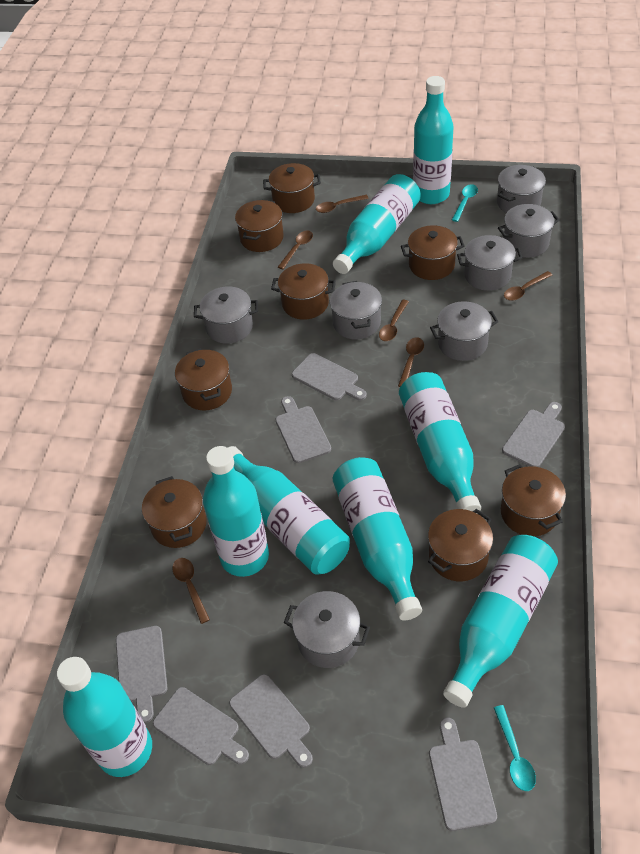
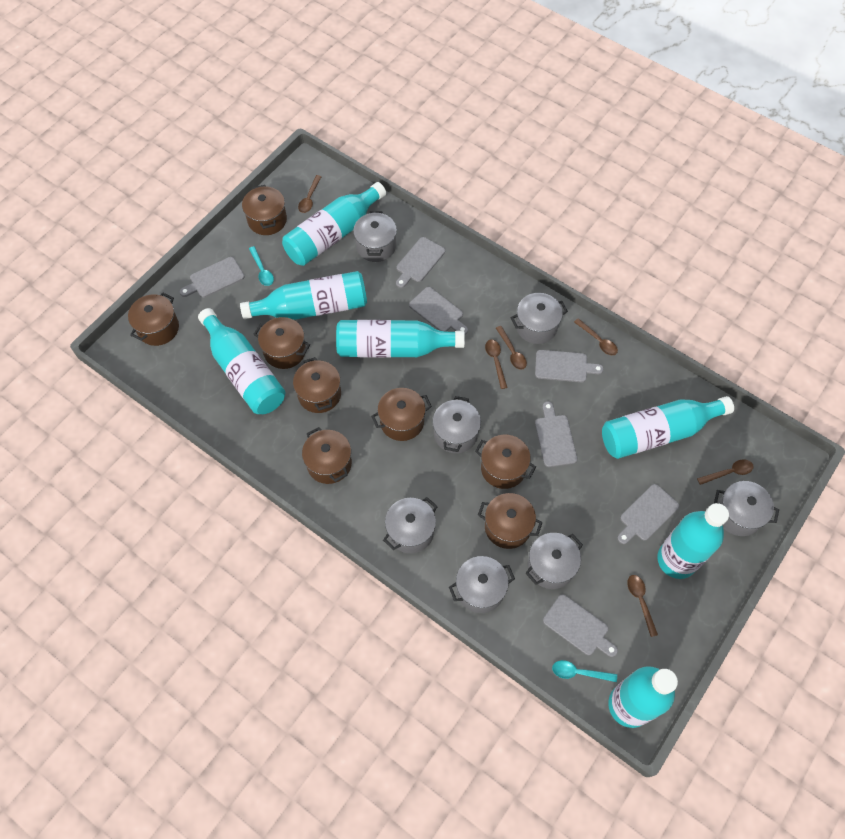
turquoise bottle: [57,657,152,777] [203,446,269,577] [228,446,350,574] [333,174,421,274] [333,457,422,621] [399,372,481,512] [413,76,454,204] [443,535,558,708] = 8 -> [198,308,285,414] [240,271,367,320] [282,182,386,266] [336,320,465,358] [602,396,734,459] [608,666,678,728] [657,503,729,579] = 7

